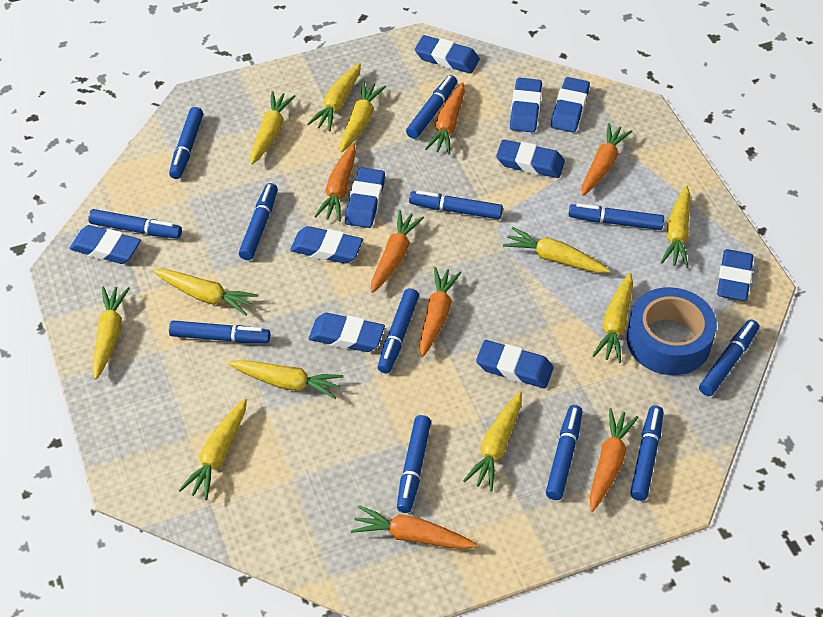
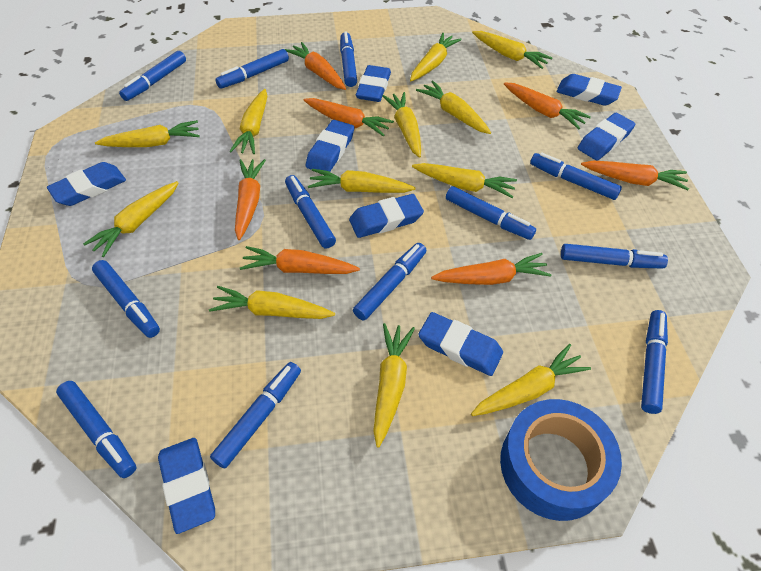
blue eraser: [69,225,141,264] [290,226,363,264] [309,313,385,352] [345,167,385,228] [415,35,480,74] [476,340,554,388] [496,139,565,178] [510,78,542,133] [551,77,590,133] [717,249,753,301] = 10 -> [47,162,126,206] [158,438,215,534] [306,120,354,172] [349,194,424,238] [356,65,391,102] [418,312,503,376] [557,74,622,106] [578,113,635,160] = 8
yellow carrot: [92,286,130,379] [153,269,258,316] [179,399,247,500] [228,360,343,399] [250,91,296,165] [307,63,361,131] [340,81,386,153] [463,391,522,491] [503,227,610,273] [592,273,633,363] [660,185,691,268] = 11 -> [83,181,179,257] [95,120,200,147] [209,286,335,319] [229,89,267,154] [308,169,415,193] [373,323,415,448] [382,92,421,158] [410,33,462,81] [412,163,517,198] [416,80,491,134] [471,344,591,416] [472,31,553,69] = 12

